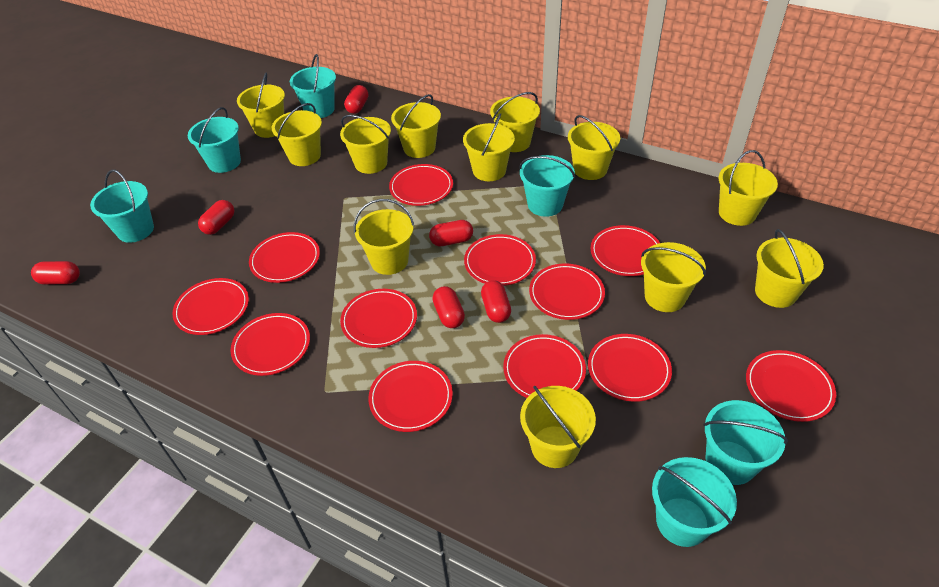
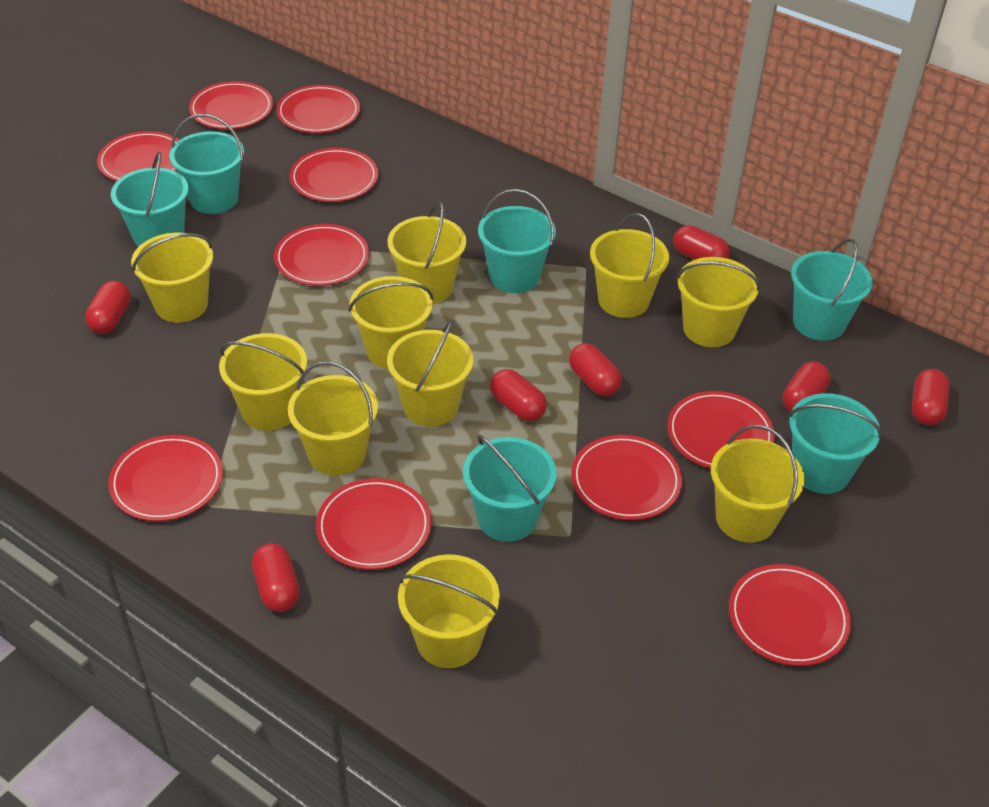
red capsule: [31,261,80,285] [198,200,234,235] [344,85,368,114] [429,220,473,246] [433,286,465,328] [481,280,511,323] = 6 -> [85,281,131,334] [252,543,300,612] [490,369,547,422] [569,343,622,397] [673,225,730,260] [783,362,830,412] [912,369,950,425] = 7
red plate: [172,278,249,335] [231,313,310,376] [249,232,320,283] [340,289,417,348] [368,361,453,432] [389,164,453,206] [464,234,536,286] [503,334,586,398] [529,264,605,320] [588,334,672,402] [590,225,660,276] [746,350,836,422] = 12 -> [97,131,179,181] [108,435,223,521] [189,81,273,129] [274,224,369,286] [276,85,360,133] [290,148,378,202] [316,478,431,570] [571,435,682,520] [667,391,775,469] [729,564,851,666] = 10
yellow bucket: [237,73,285,138] [272,103,322,166] [340,115,391,174] [354,199,414,275] [391,94,441,158] [463,113,515,181] [490,92,540,152] [520,386,596,468] [568,115,620,180] [641,242,706,312] [719,150,778,226] [755,229,824,308] = 12 -> [131,233,213,323] [219,333,307,431] [288,361,378,476] [349,276,433,369] [387,202,466,304] [387,320,473,426] [398,554,500,668] [590,213,669,318] [676,257,760,347] [711,425,805,543] = 10

